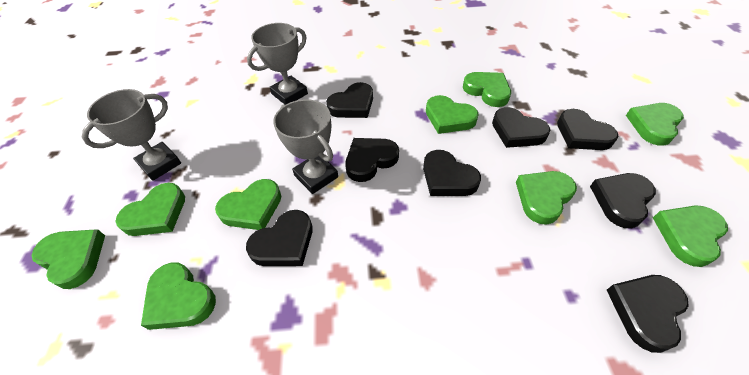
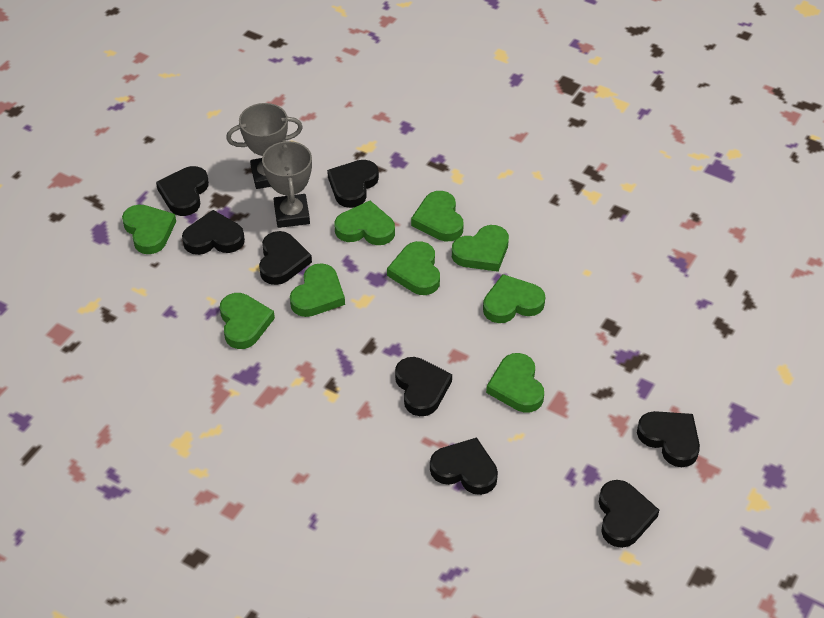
grey trophy: [82,89,181,181] [247,23,308,105] [273,99,338,194] = 3 -> [226,103,303,189] [262,140,312,228] = 2

